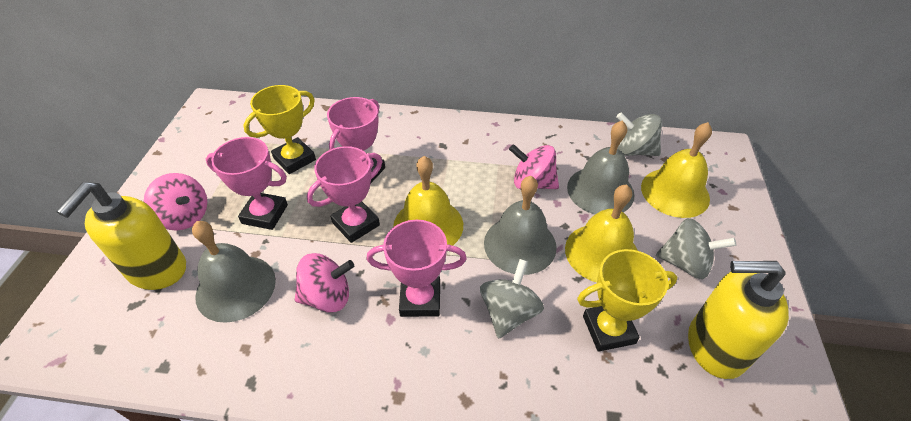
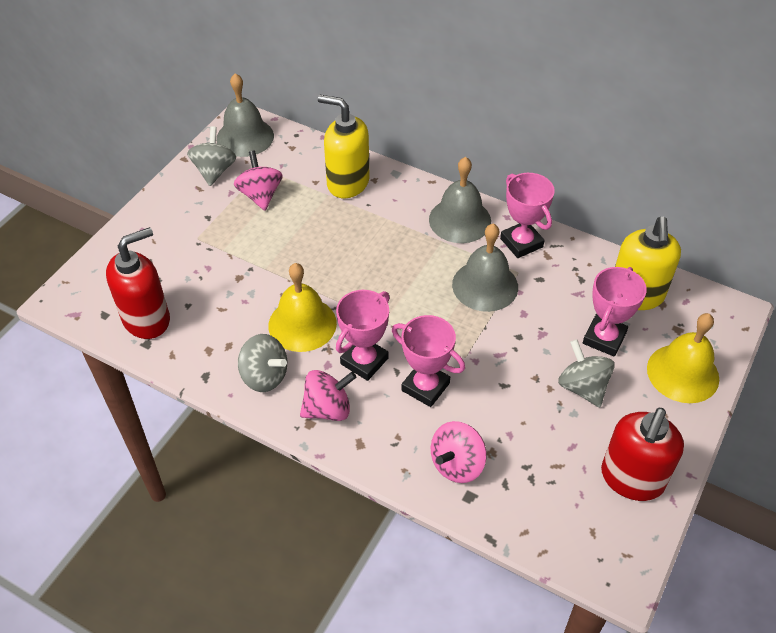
red soap dispenser: none = 0 -> [106,227,170,339] [601,408,684,501] = 2
yellow bell: [393,156,463,246] [565,184,638,282] [641,122,712,218] = 3 -> [268,263,337,352] [647,313,719,403] = 2
yellow trophy: [243,85,316,174] [577,249,677,352] = 2 -> none = 0

